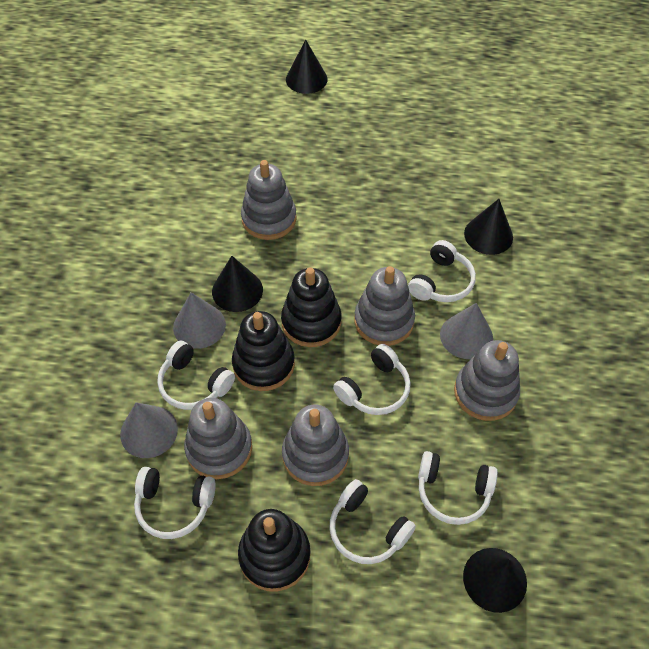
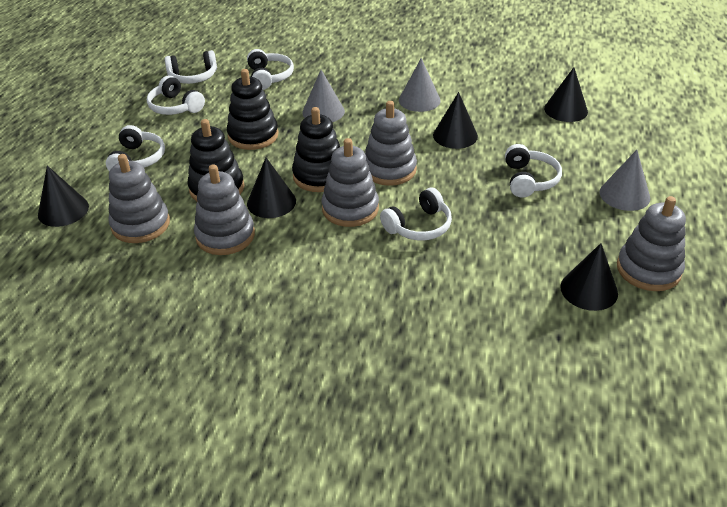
black cone: [212,256,263,312] [286,40,327,94] [463,548,527,613] [464,199,513,255] = 4 -> [38,166,89,227] [247,158,296,218] [433,92,478,149] [544,67,588,122] [560,243,618,311] = 5

